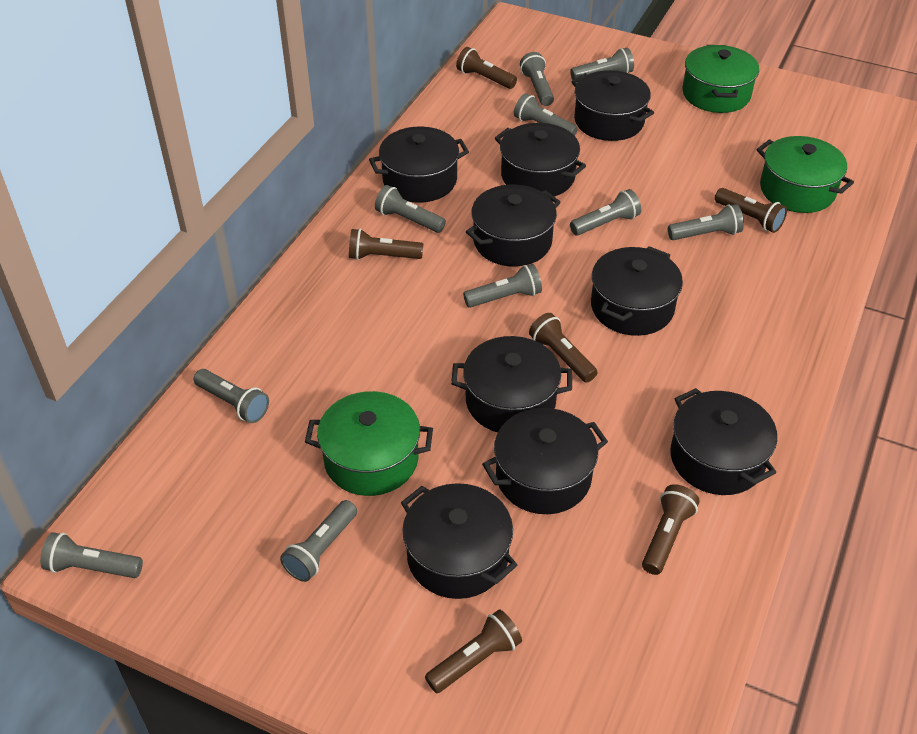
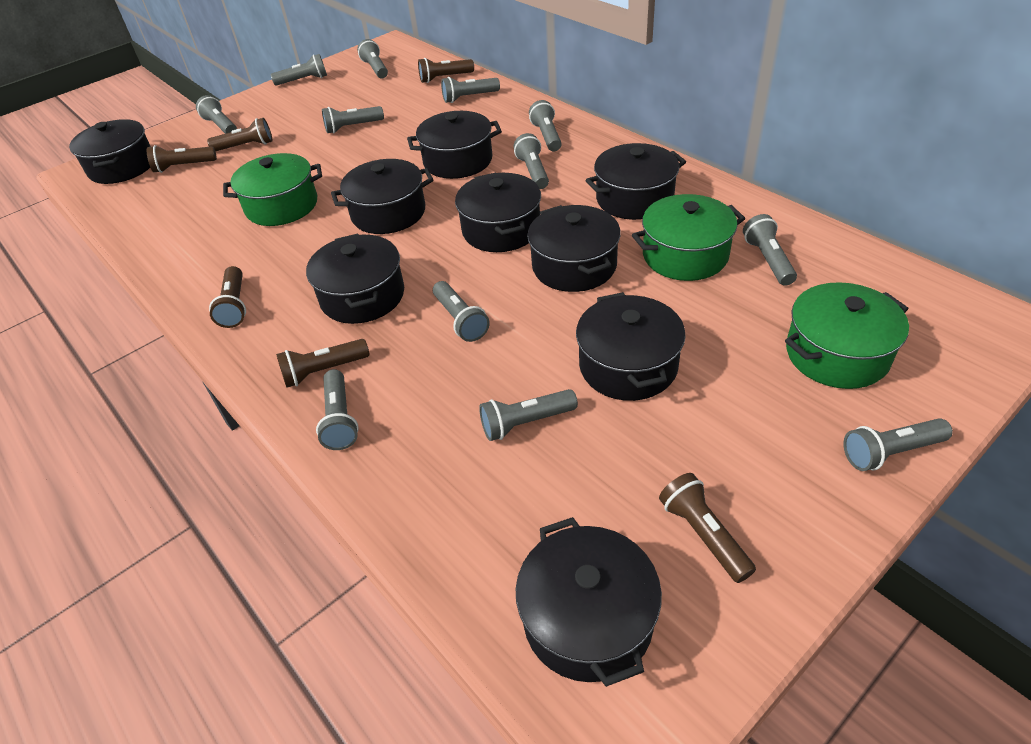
grey flashlight: [40,532,143,578] [194,369,269,423] [280,500,357,582] [375,185,446,233] [463,264,542,308] [514,93,578,136] [520,52,554,106] [570,48,634,80] [570,189,641,236] [668,204,744,240] = 10 -> [196,95,237,134] [271,54,327,86] [316,369,359,450] [322,106,384,133] [357,39,388,78] [433,281,490,342] [441,77,500,103] [479,389,578,441] [514,133,549,189] [529,100,562,152] [743,214,797,286] [843,418,953,471] = 12

